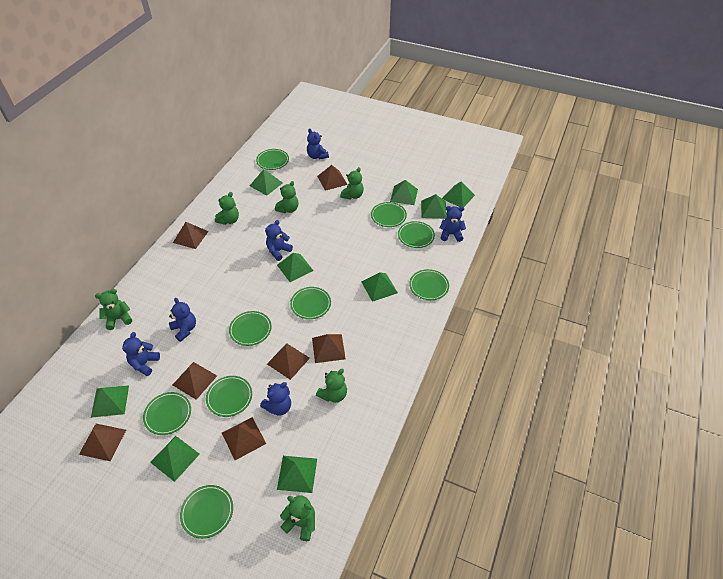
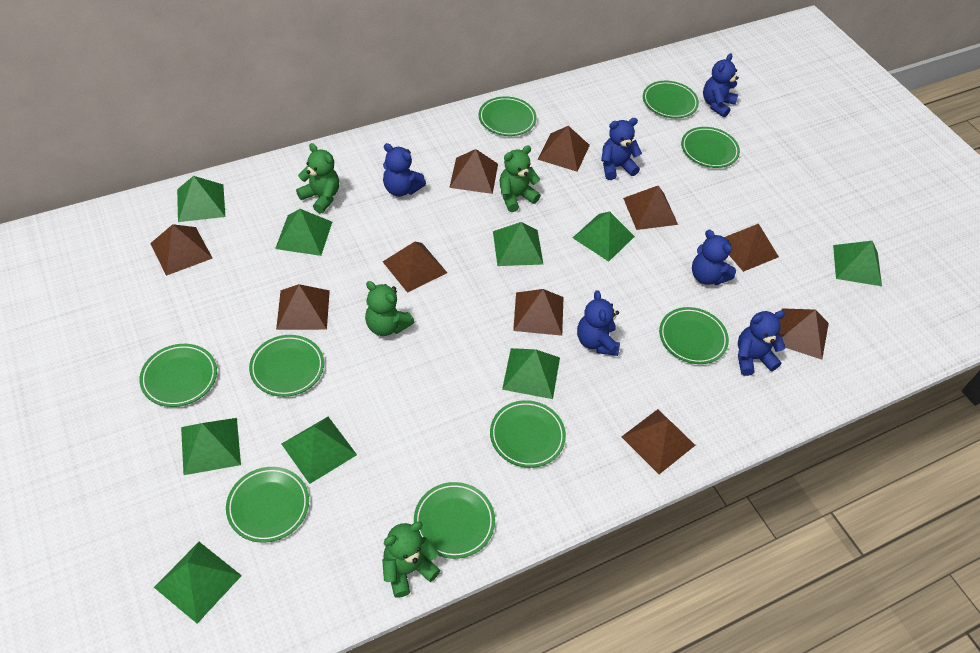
brown pyramid: [79,424,126,461] [173,222,209,249] [173,362,217,400] [222,417,266,460] [267,343,310,380] [312,334,346,363] [317,165,348,191] = 7 -> [150,224,213,276] [276,284,330,330] [383,242,447,293] [449,149,498,194] [513,289,563,336] [537,126,590,172] [622,409,695,474] [623,186,678,230] [724,223,779,272] [779,308,829,359] = 10
green teddy bear: [95,289,132,330] [215,192,239,225] [275,181,298,213] [280,495,315,541] [316,369,347,403] [340,167,364,200] = 6 -> [296,143,339,214] [365,281,414,336] [382,521,441,598] [500,145,541,212] = 4

